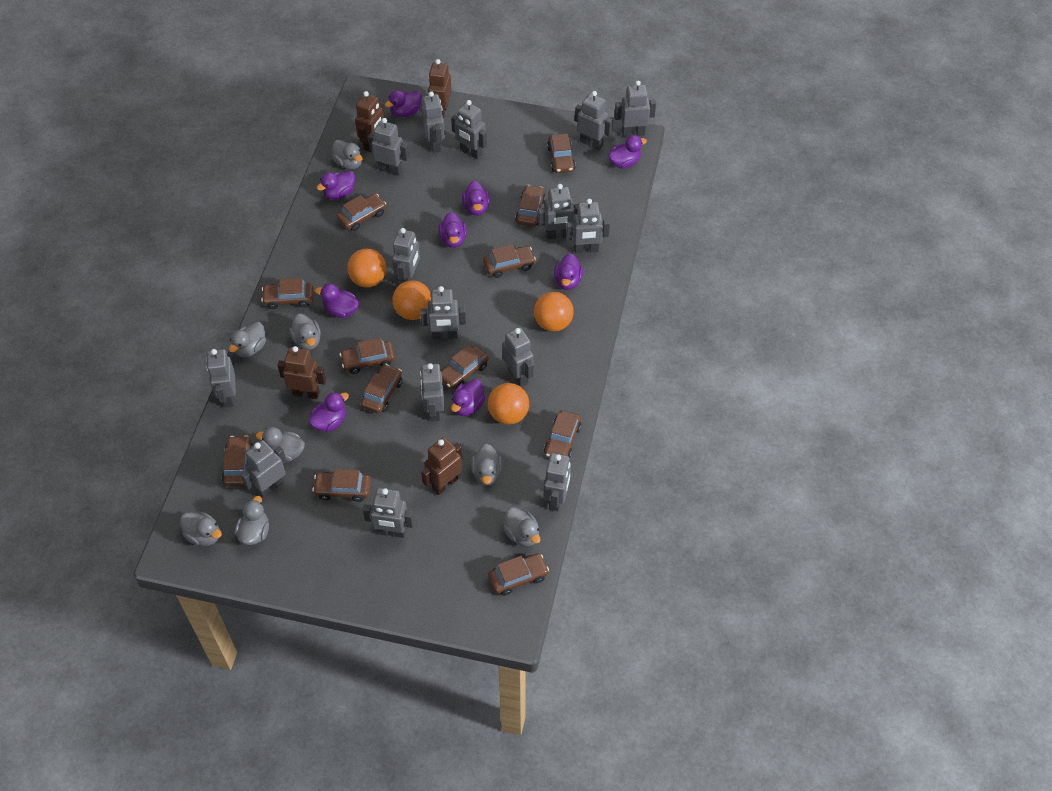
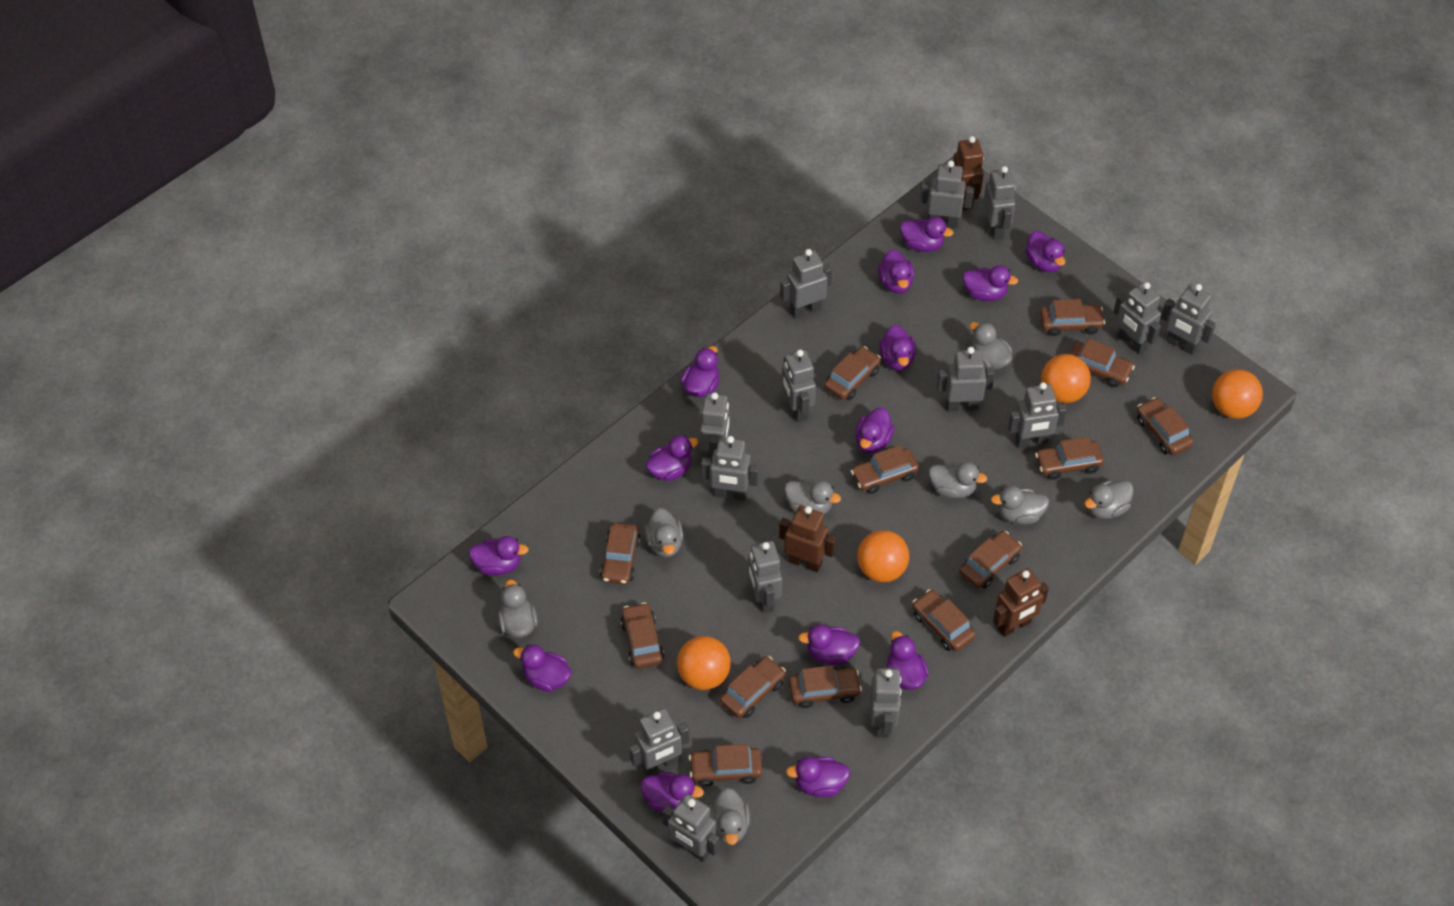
brown car: [222,435,253,487] [261,278,314,309] [312,469,371,502] [337,193,386,231] [340,338,395,374] [361,364,403,414] [441,345,489,389] [483,244,536,278] [488,553,549,596] [515,185,546,227] [544,410,581,458] [547,134,576,173] = 12 -> [600,523,641,584] [620,602,664,669] [689,744,762,787] [720,656,786,718] [789,665,862,708] [824,346,881,400] [851,445,919,494] [912,589,976,652] [959,531,1022,589] [1035,437,1104,480] [1040,299,1105,336] [1070,339,1135,387] [1137,397,1194,455] = 13
brown robot: [277,346,326,399] [355,91,385,152] [421,437,462,495] [428,59,452,119] = 4 -> [779,505,836,573] [953,136,984,210] [993,568,1049,637] = 3
grey robot: [206,349,236,407] [241,440,286,498] [363,488,414,538] [368,118,409,176] [392,228,420,284] [420,286,466,339] [420,363,445,422] [422,91,445,152] [451,100,487,160] [502,327,534,387] [538,184,578,239] [543,453,571,511] [566,199,610,253] [575,91,613,150] [614,80,656,137] = 15 -> [629,708,689,775] [662,794,719,862] [700,392,730,461] [701,436,759,501] [748,541,782,613] [780,249,832,318] [781,350,816,422] [870,667,902,738] [920,161,974,228] [937,347,995,411] [983,166,1016,240] [1008,382,1067,448] [1114,282,1161,354] [1161,284,1216,355] = 14
purple duck: [308,392,349,432] [315,284,359,318] [316,171,355,200] [385,90,422,117] [438,212,467,248] [451,379,486,416] [462,181,490,215] [554,254,583,290] [608,135,647,168] = 9 -> [469,536,529,576] [513,644,572,692] [641,772,704,812] [645,435,699,481] [681,346,720,397] [786,757,850,797] [798,624,860,665] [855,408,894,453] [878,249,914,293] [879,325,916,370] [886,631,929,690] [900,217,954,252] [963,265,1018,301] [1025,231,1065,272] = 14

